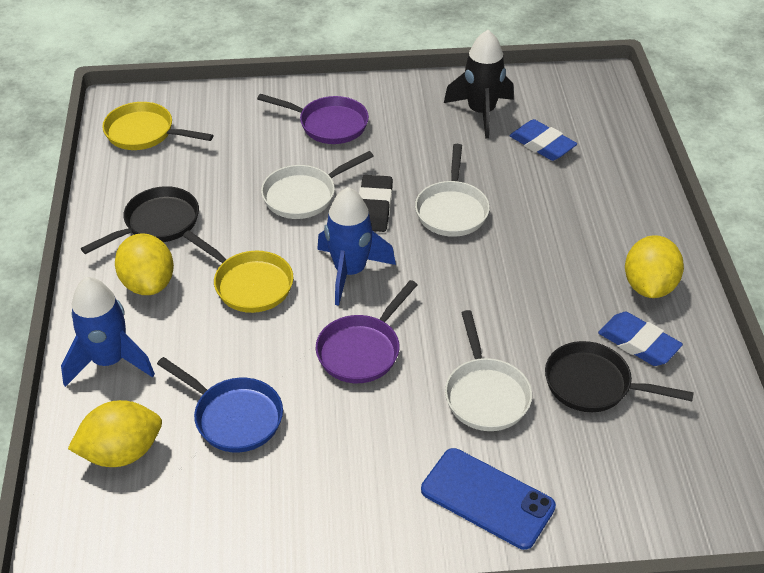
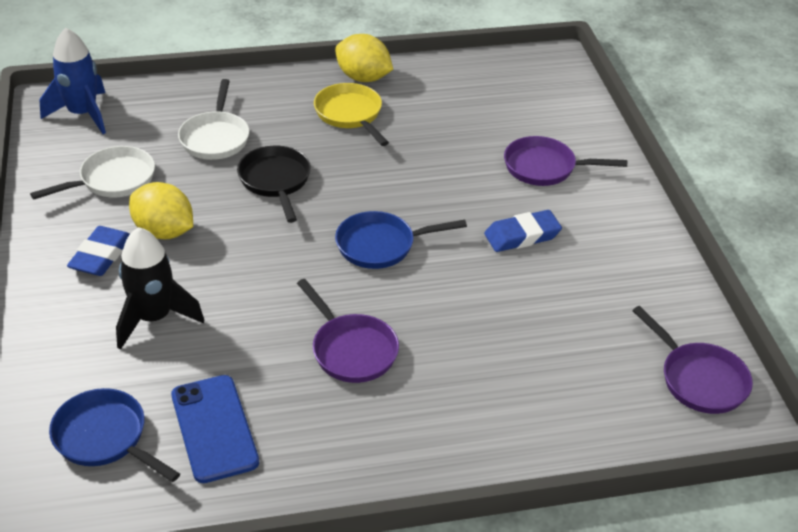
black eraser: [359,175,393,232] = 1 -> none = 0
black pan: [81,186,199,254] [545,341,694,412] = 2 -> [237,146,311,223] = 1
blue pan: [157,357,283,452] = 1 -> [49,388,180,482] [335,211,467,269] = 2
blue rocket: [61,277,155,387] [317,187,396,306] = 2 -> [40,28,106,134] = 1
purple pan: [257,94,369,144] [316,280,417,383] = 2 -> [297,279,399,383] [504,136,627,186] [632,306,753,414] = 3
white pan: [261,151,374,219] [415,144,490,237] [445,310,532,431] = 3 -> [30,146,155,199] [178,79,249,160] = 2
yellow lemon: [68,400,162,467] [115,233,174,295] [625,235,684,298] = 3 -> [129,182,193,239] [335,34,393,82] = 2
yellow pan: [102,102,213,150] [183,230,293,313] = 2 -> [314,83,389,146] = 1

